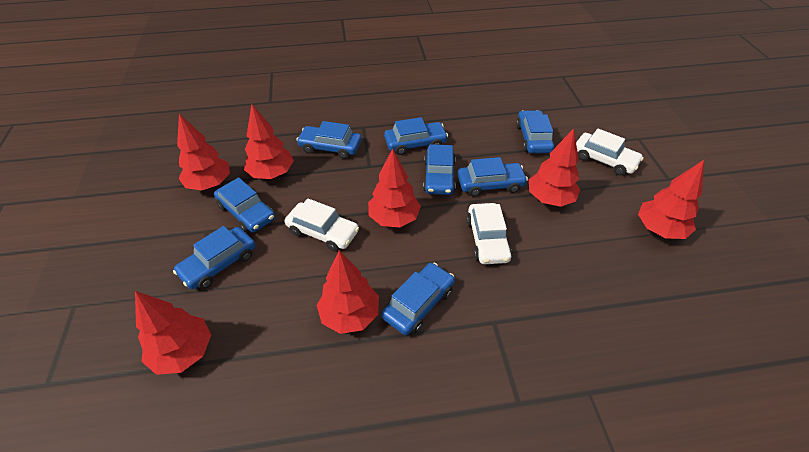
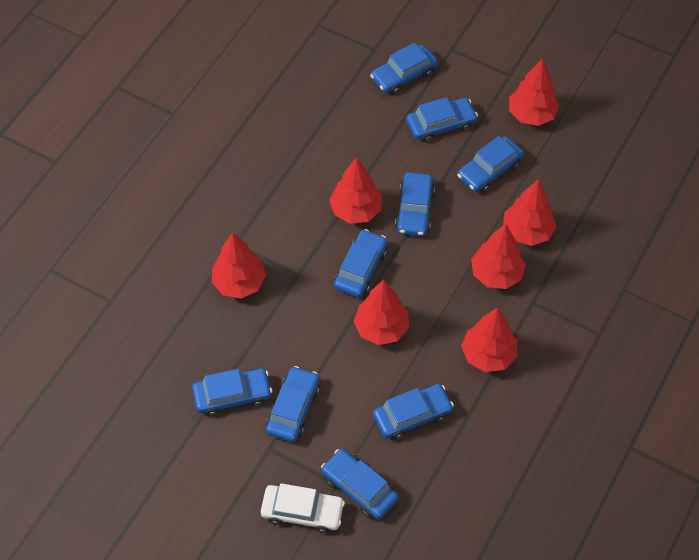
blue car: [173,226,256,289] [214,177,275,233] [296,121,361,159] [381,263,455,335] [384,117,448,155] [423,144,456,195] [457,157,528,197] [516,110,554,153] = 8 -> [192,368,272,416] [266,366,320,442] [321,449,399,520] [334,229,387,298] [370,43,438,94] [373,384,454,440] [395,172,435,236] [406,97,478,142] [457,136,524,192] = 9
white car: [285,198,359,251] [466,203,512,264] [576,129,644,175] = 3 -> [261,483,345,533] = 1

